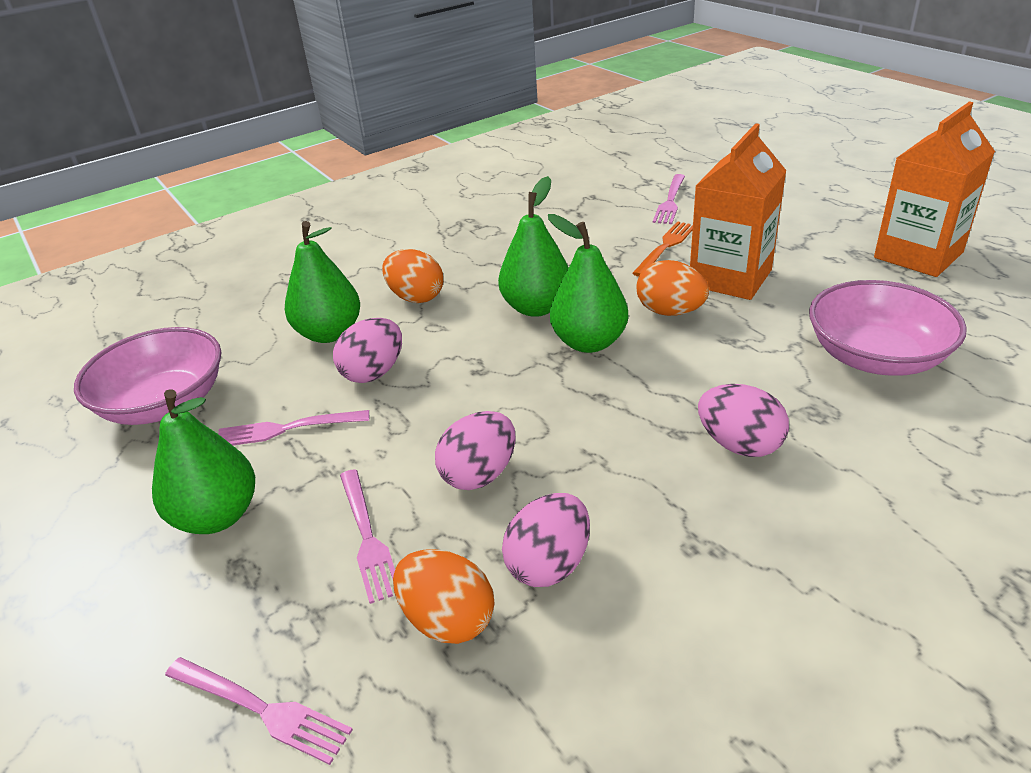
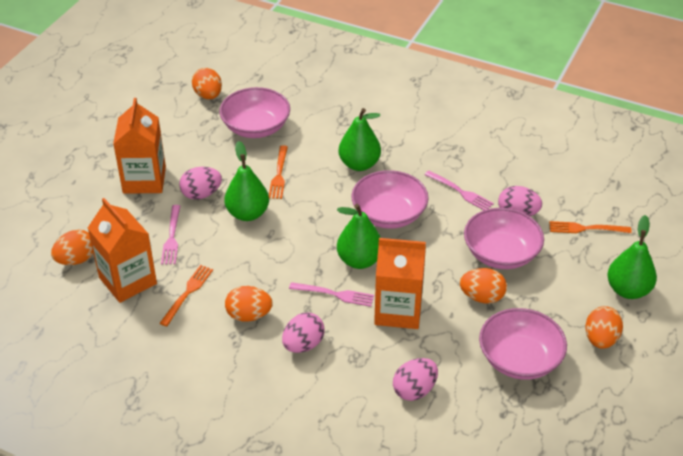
orange carton: [690,123,787,300] [874,101,995,277] = 2 -> [88,198,157,303] [113,98,166,194] [374,238,426,329] = 3
orange egg: [382,249,443,303] [393,549,494,644] [636,260,709,316] = 3 -> [51,229,94,265] [192,68,222,99] [225,286,273,322] [460,268,507,304] [585,306,623,349] = 5
orange fork: [632,221,693,277] = 1 -> [160,265,213,327] [269,145,288,199] [549,221,632,233] = 3
pink bowl: [74,327,221,425] [809,280,967,376] = 2 -> [219,87,290,138] [351,170,429,229] [464,208,544,269] [479,308,567,380] = 4
pink fork: [165,657,353,765] [218,410,369,445] [340,469,395,604] [653,174,685,224] = 4 -> [161,205,180,264] [289,282,374,307] [424,171,494,210] = 3

